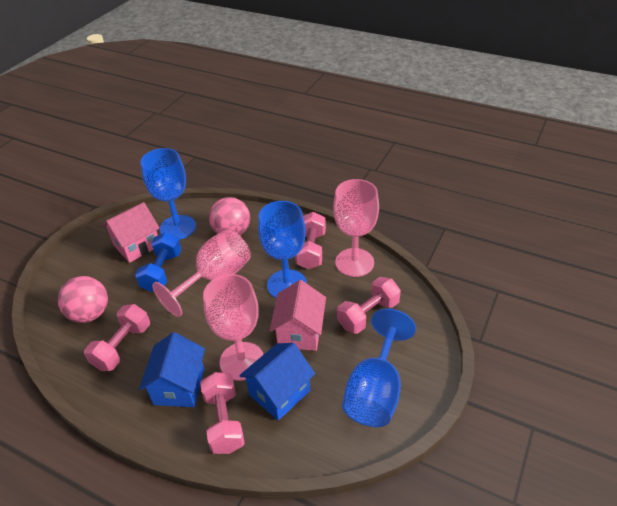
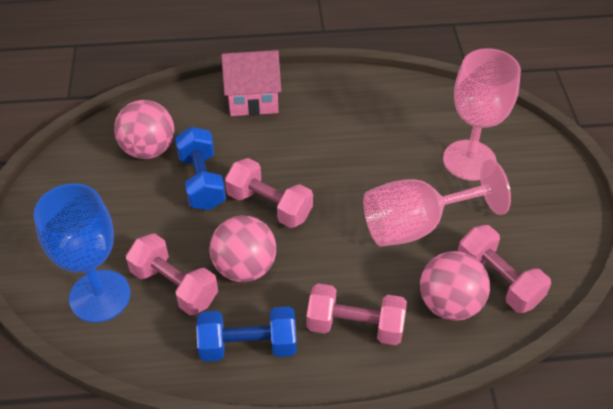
blue dumbbell: [135,232,182,292] = 1 -> [175,127,226,210] [196,307,297,362] = 2
blue goblet: [140,148,196,240] [258,201,307,298] [342,308,416,427] = 3 -> [33,183,130,323] = 1
blue house: [139,332,205,407] [239,343,315,421] = 2 -> none = 0
pink ball: [58,276,108,323] [209,197,250,235] = 2 -> [114,100,174,159] [209,215,276,282] [420,251,490,321] = 3
pink goblet: [152,229,251,317] [203,274,264,381] [333,179,379,277] = 3 -> [363,159,511,247] [443,48,521,181] = 2
pink house: [102,202,159,263] [270,280,326,351] = 2 -> [221,50,281,116] = 1

